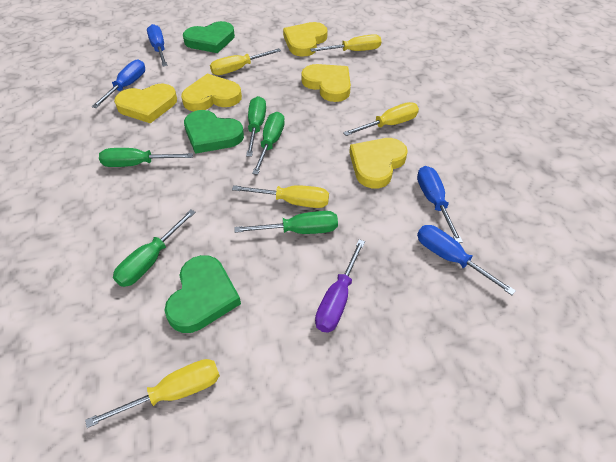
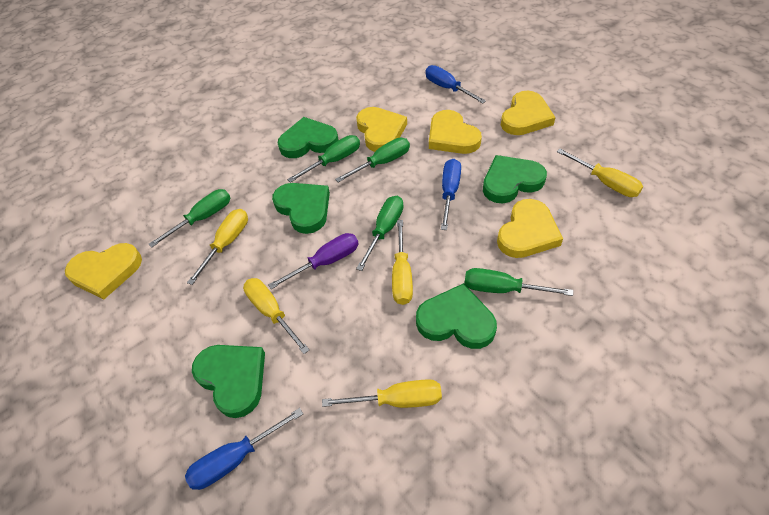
blue screwdriver: [92,60,145,108] [147,24,167,66] [417,166,463,243] [417,225,516,295] = 4 -> [185,408,303,490] [425,65,486,103] [441,159,461,230] = 3
green heart: [164,255,241,333] [183,21,235,53] [184,110,244,154] = 3 -> [192,345,265,418] [272,183,330,234] [278,117,338,158] [416,283,497,349] [483,155,547,203] = 5

